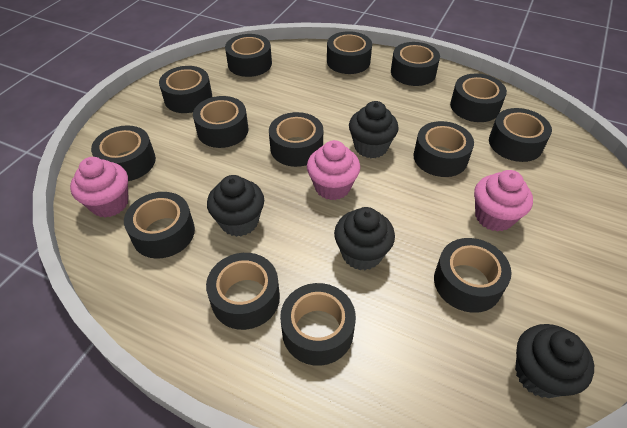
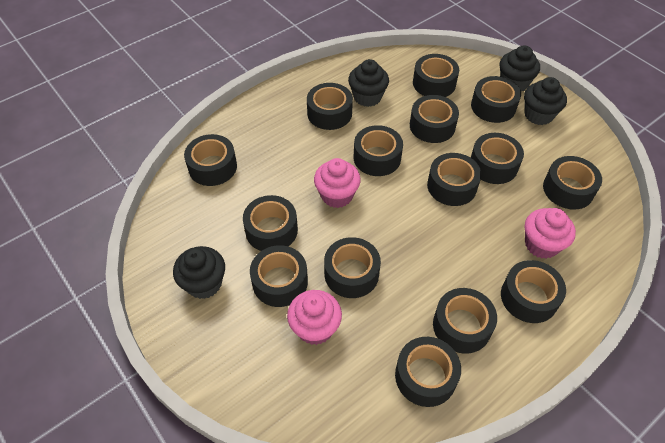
black tape: [91,125,156,181] [124,192,195,259] [159,66,212,113] [193,96,248,148] [206,253,280,330] [225,34,272,77] [269,112,323,167] [280,283,356,366] [327,31,372,74] [391,42,440,86] [413,121,474,177] [434,238,512,313] [450,73,507,122] [489,108,552,162] = 14 -> [184,134,237,186] [243,195,298,251] [250,245,308,307] [307,83,353,130] [324,237,381,298] [354,125,403,176] [395,337,461,407] [410,95,459,143] [413,54,459,97] [427,153,482,206] [433,288,497,354] [471,76,521,123] [471,133,524,184] [501,260,566,323] [543,156,602,210] = 15

